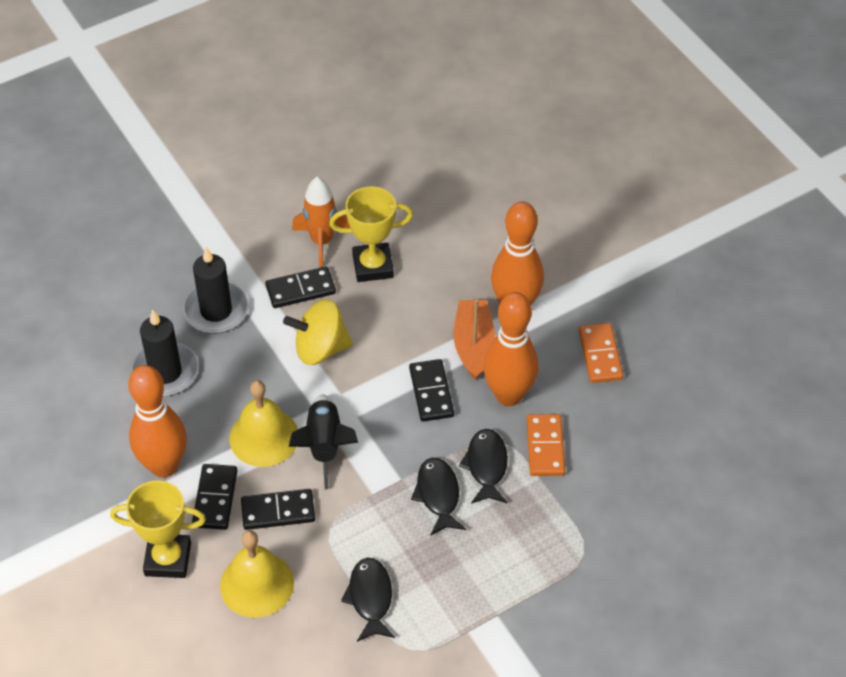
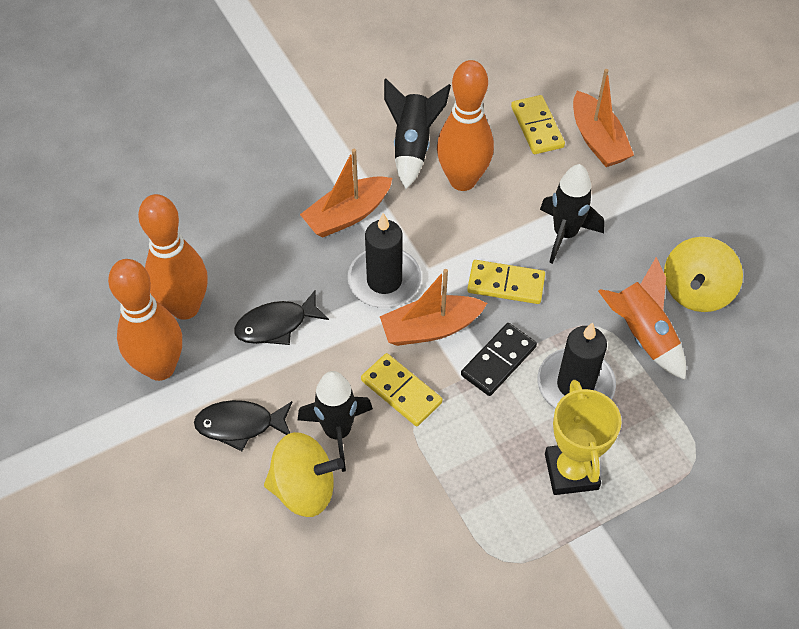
black domino: [192,464,237,530] [241,489,315,530] [265,266,336,308] [409,359,454,422] = 4 -> [461,323,537,396] = 1
black fish: [341,558,395,642] [411,458,466,536] [459,429,508,504] = 3 -> [194,400,292,451] [234,290,329,345] = 2
black rocket: [289,394,358,489] = 1 -> [298,371,373,472] [384,78,451,189] [540,164,604,264] = 3
orange boat: [453,299,495,380] = 1 -> [300,149,392,238] [380,269,487,346] [573,69,634,167] = 3
orange domino: [527,414,565,476] [579,323,623,383] = 2 -> none = 0
yellow bell: [220,530,294,618] [229,380,298,467] = 2 -> none = 0
yellow domino: none = 0 -> [361,353,442,426] [467,260,545,304] [511,95,565,154] = 3
yellow spinning top: [283,299,353,365] = 1 -> [264,432,344,517] [664,237,743,312] = 2
yellow trophy: [110,480,206,578] [329,186,413,282] = 2 -> [545,380,622,495] = 1

